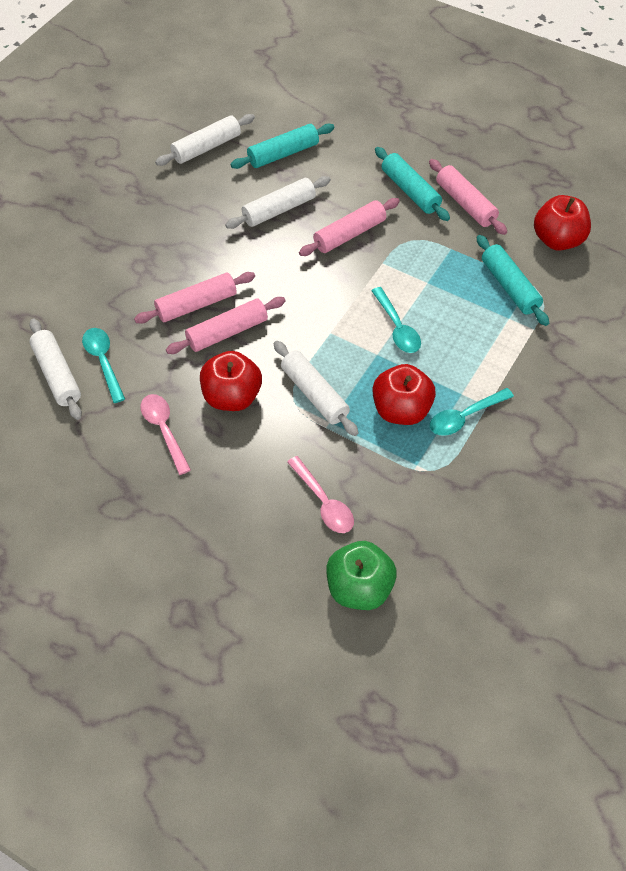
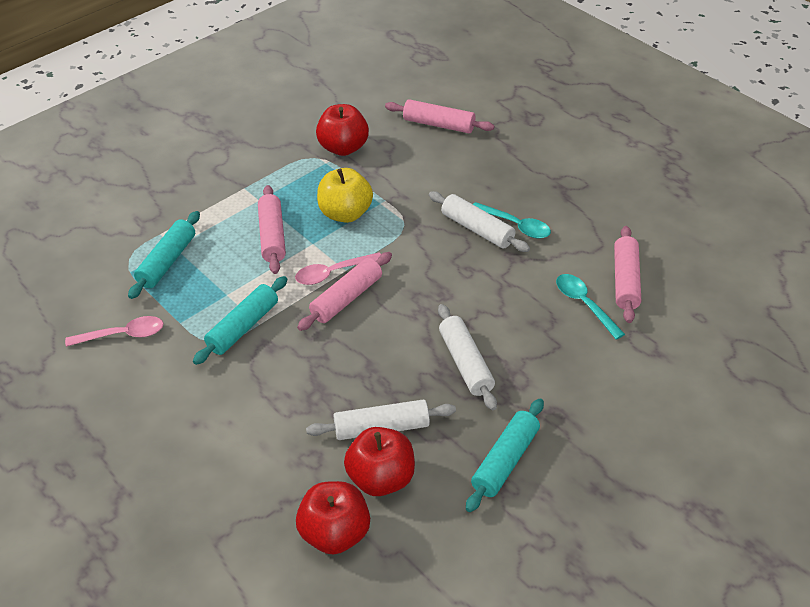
green apple: [326,541,397,610] = 1 -> none = 0
turquoise spoon: [82,328,125,403] [371,287,421,353] [430,388,514,436] = 3 -> [473,202,551,238] [556,274,625,340] = 2
white rolling pin: [29,318,82,420] [155,114,255,166] [225,176,331,229] [273,341,359,436] = 4 -> [306,399,456,440] [429,191,530,252] [438,304,497,410] = 3
yellow apple: none = 0 -> [317,168,373,223] = 1

